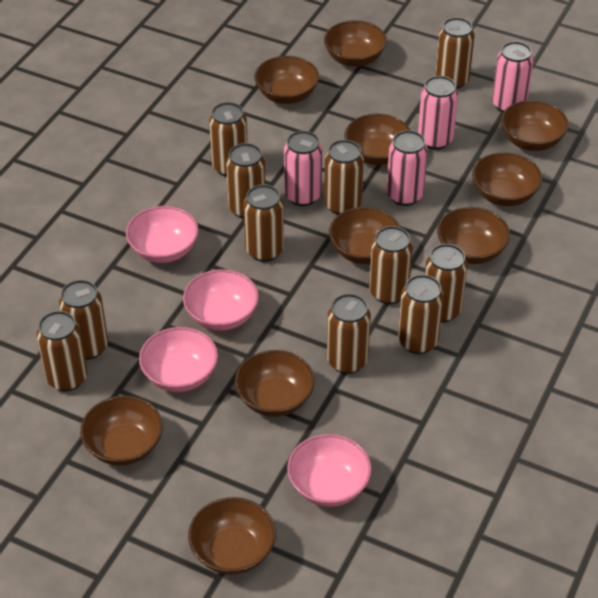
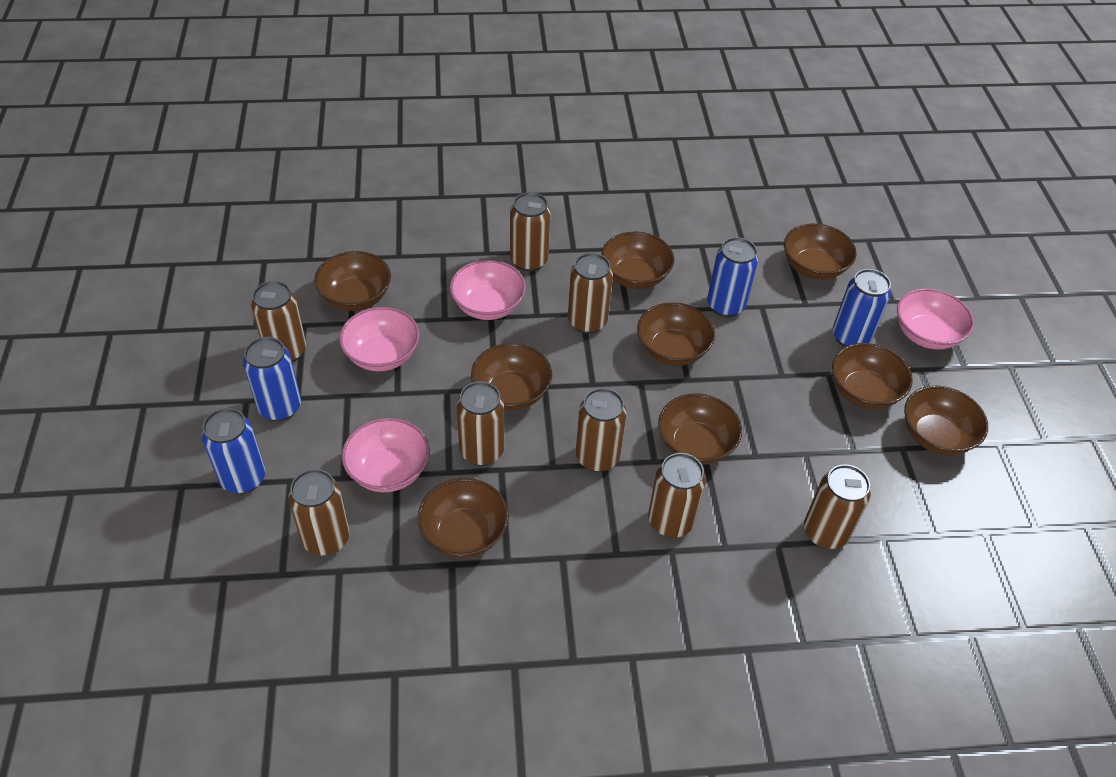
blue can: none = 0 -> [202,408,265,494] [243,337,301,421] [707,237,758,317] [833,269,891,347] = 4
brown bowl: [80,396,163,466] [188,497,276,575] [235,350,315,417] [254,56,319,104] [324,20,387,67] [329,207,400,264] [344,114,410,165] [437,207,510,264] [472,152,542,206] [501,100,569,151] = 10 -> [314,251,391,311] [418,478,509,558] [471,343,552,410] [601,232,674,289] [637,302,715,366] [658,393,742,465] [784,223,857,280] [832,343,913,409] [904,386,988,455] = 9
brown can: [36,311,87,392] [59,280,108,360] [209,102,248,177] [226,143,265,219] [243,184,284,262] [324,140,364,215] [327,294,371,374] [369,226,413,304] [398,274,444,354] [425,244,468,323] [435,17,475,89] = 11 -> [251,281,306,362] [288,469,350,556] [456,381,504,466] [510,192,551,272] [568,253,613,334] [575,388,627,472] [648,453,706,538] [804,464,870,549] = 8
pink can: [284,131,322,206] [387,130,428,206] [418,76,458,150] [492,41,534,113] = 4 -> none = 0

